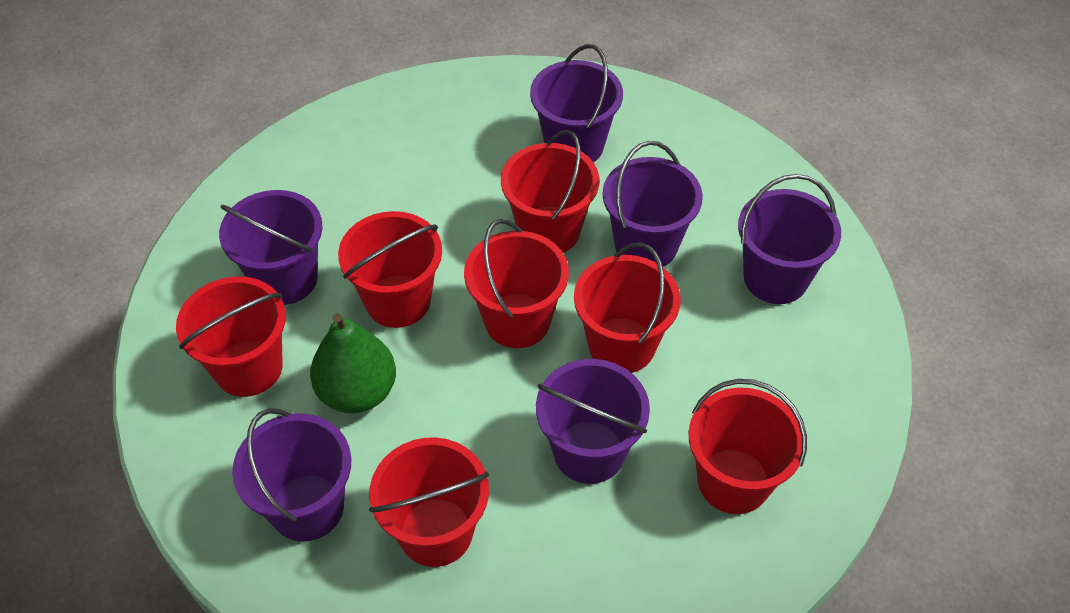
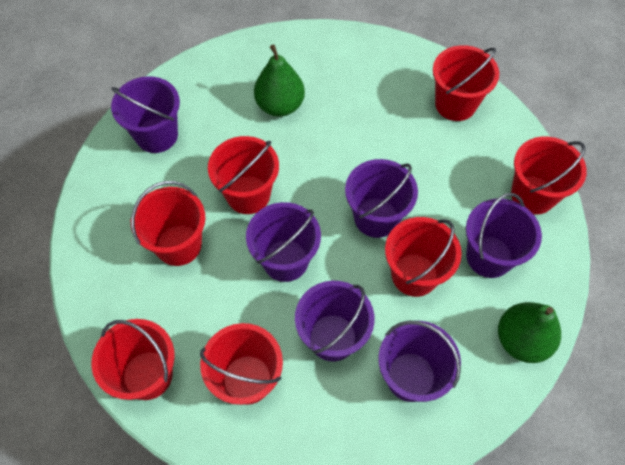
green pear: [310,313,396,413] = 1 -> [254,44,305,117] [498,302,561,363] = 2

